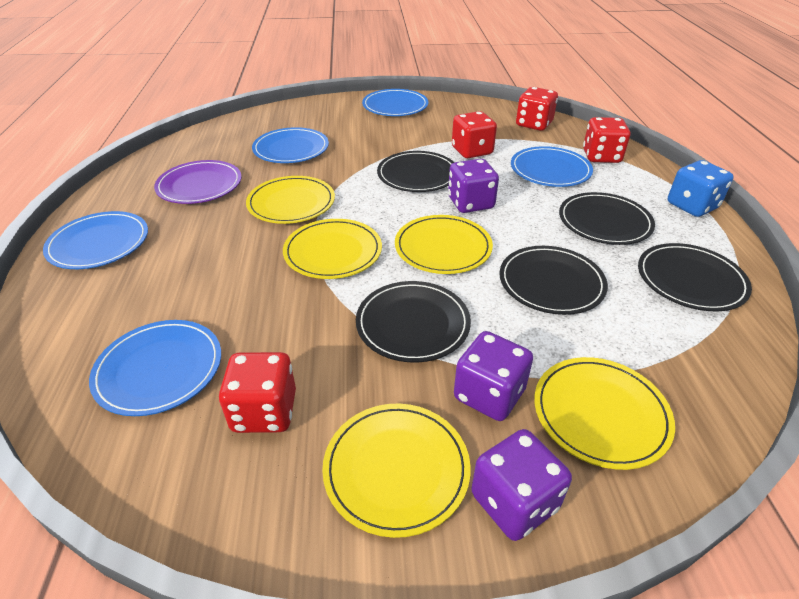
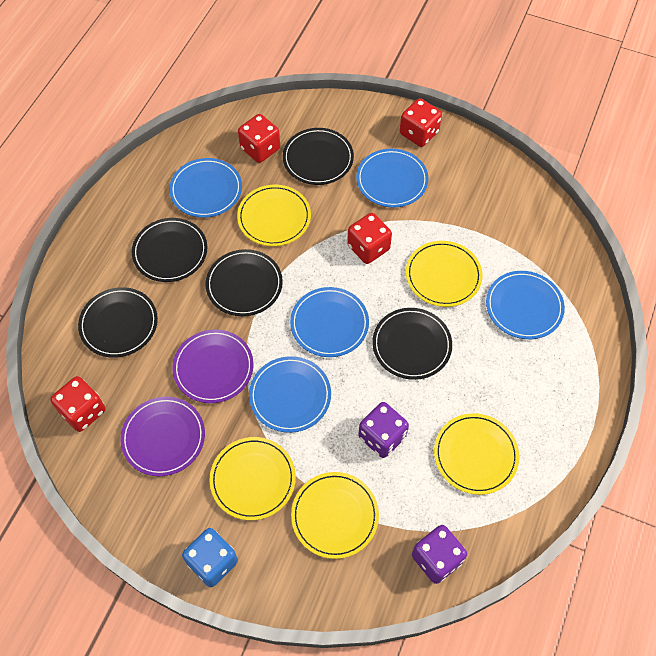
purple dice: [448,159,499,213] [454,331,533,421] [471,429,572,541] = 3 -> [358,402,409,458] [412,525,467,584] = 2
purple plate: [154,160,242,204] = 1 -> [120,397,205,476] [172,330,253,403] = 2

